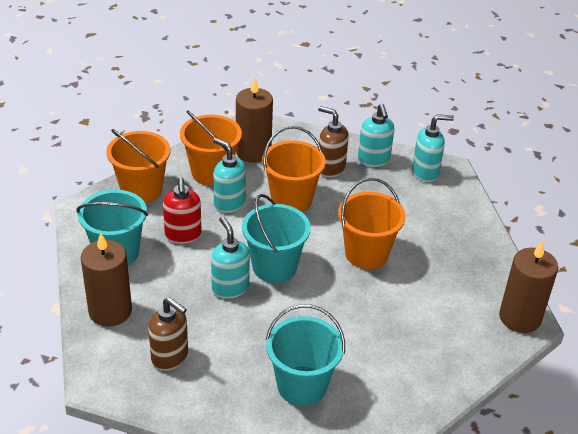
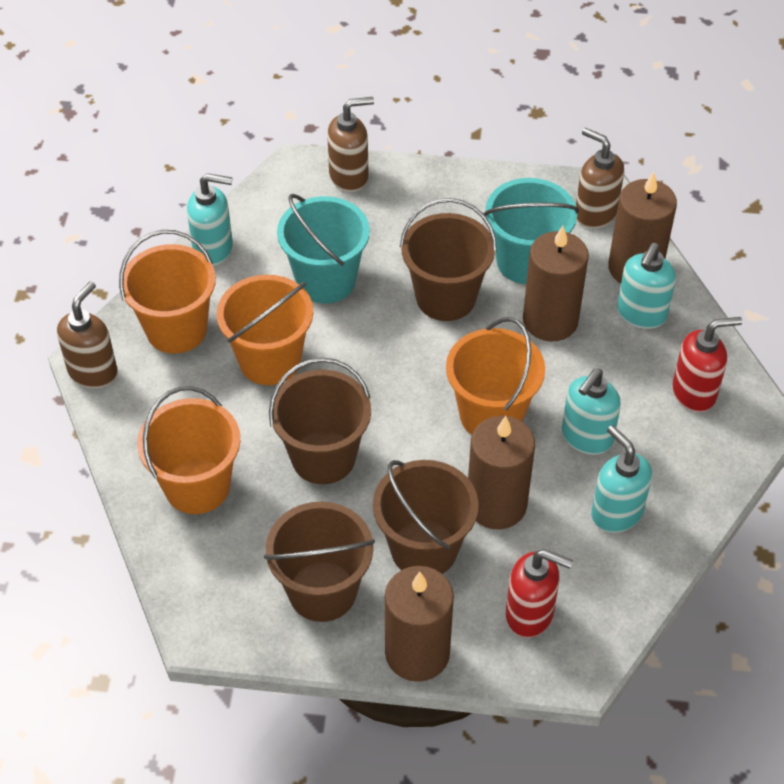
brown bucket: none = 0 -> [264,502,375,622] [269,357,371,484] [373,460,479,574] [400,198,497,321] = 4
brown candle: [81,233,132,327] [236,77,273,162] [499,241,558,333] = 3 -> [385,566,454,682] [468,416,535,529] [523,226,589,341] [608,172,677,283] = 4
brown soap dispenser: [149,297,188,371] [318,106,349,177] = 2 -> [57,281,118,388] [327,97,374,192] [576,128,624,229] = 3
red soap dispenser: [163,177,202,244] = 1 -> [506,549,573,638] [672,317,742,412] = 2
turquoise bucket: [76,190,148,265] [242,194,311,283] [266,304,345,406] = 3 -> [277,194,370,304] [484,178,579,284] = 2

